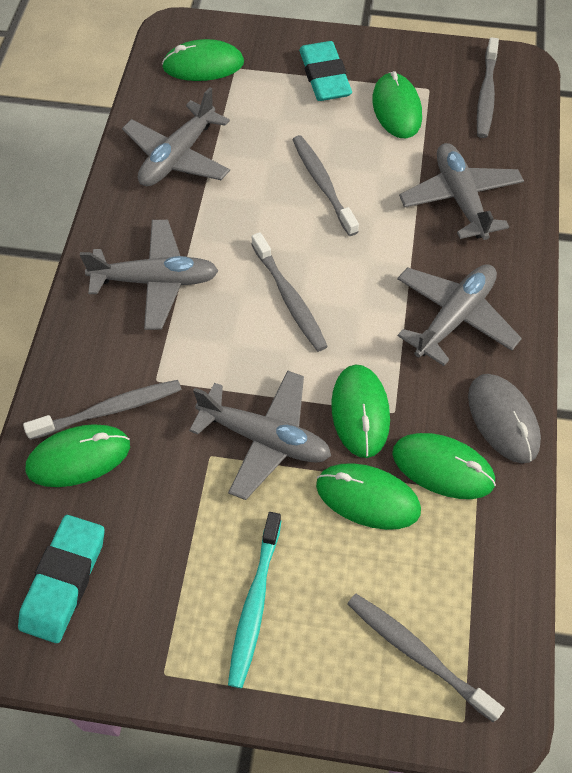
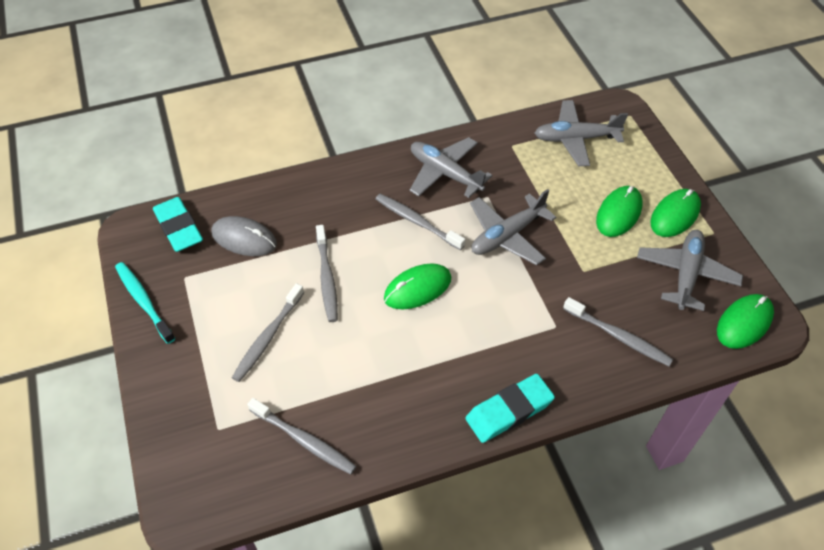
green mouse: [26,424,130,487] [162,39,244,81] [316,463,421,530] [331,364,390,458] [372,71,422,138] [392,433,496,499] = 6 -> [384,263,451,309] [596,186,642,237] [650,189,701,237] [717,294,774,349] = 4
grey plane: [80,220,219,330] [122,87,230,186] [189,370,331,500] [397,264,522,366] [399,143,524,240] = 5 -> [410,137,492,198] [470,189,556,265] [535,100,628,166] [637,230,743,311] = 4

